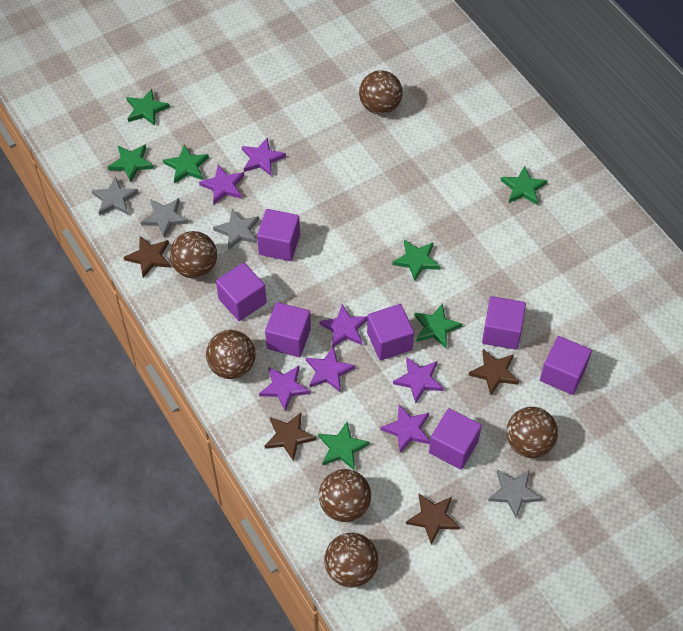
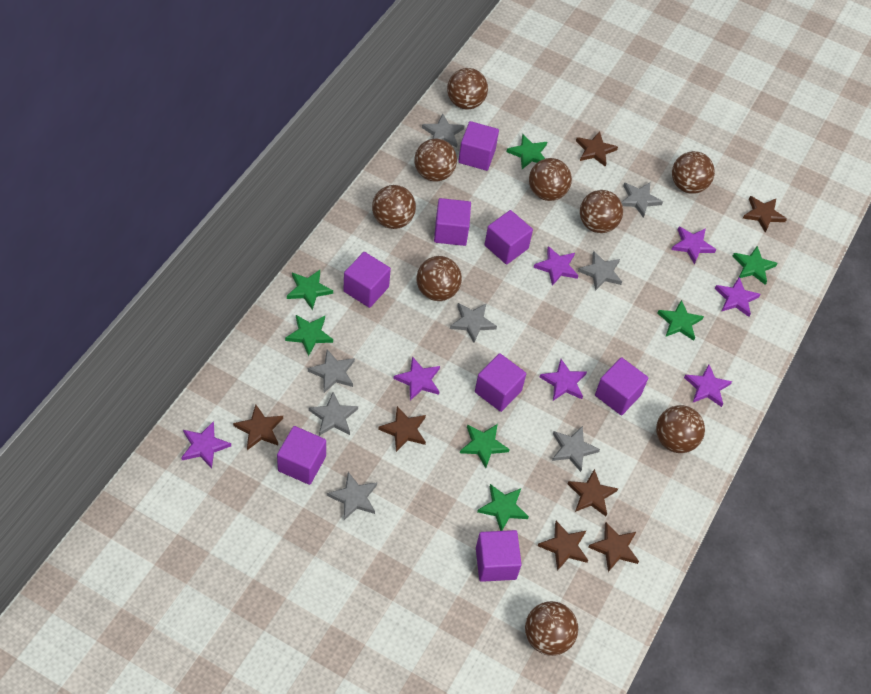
brown ball: [170,231,217,278] [206,330,256,379] [319,469,371,522] [324,533,378,588] [359,70,403,114] [506,407,558,458] = 6 -> [372,185,416,229] [415,139,457,181] [416,256,462,301] [447,68,488,109] [525,601,578,656] [529,158,572,201] [580,190,623,233] [656,405,705,453] [672,151,715,194] = 9
brown star: [124,236,171,278] [265,413,316,461] [406,494,460,545] [469,349,519,395] = 4 -> [233,404,283,450] [378,406,426,452] [538,521,588,571] [568,469,618,516] [576,131,618,167] [588,522,639,572] [743,196,787,233] = 7
grey star: [91,176,139,216] [141,198,188,238] [213,209,259,250] [488,470,542,518] = 4 -> [308,349,355,393] [309,392,358,436] [327,472,377,520] [422,114,464,148] [450,303,497,343] [552,426,600,472] [578,251,622,291] [621,182,663,218] = 8
purple cube: [216,262,267,321] [257,209,300,261] [265,302,311,357] [367,304,414,360] [429,408,482,470] [482,296,526,350] [540,336,592,395] = 7 -> [277,426,326,485] [343,252,391,308] [434,198,471,246] [458,121,499,171] [475,353,526,412] [476,530,522,582] [484,210,533,264] [595,357,648,415] = 8

